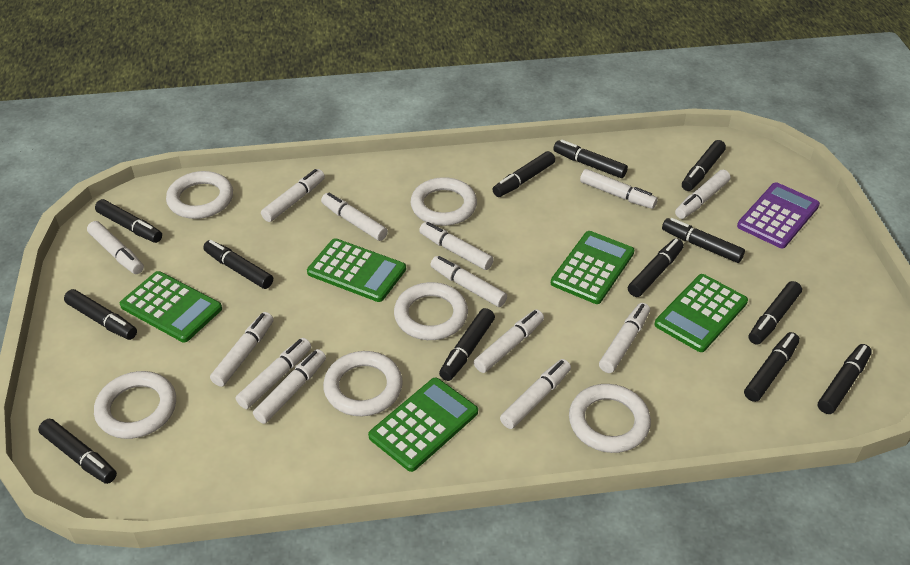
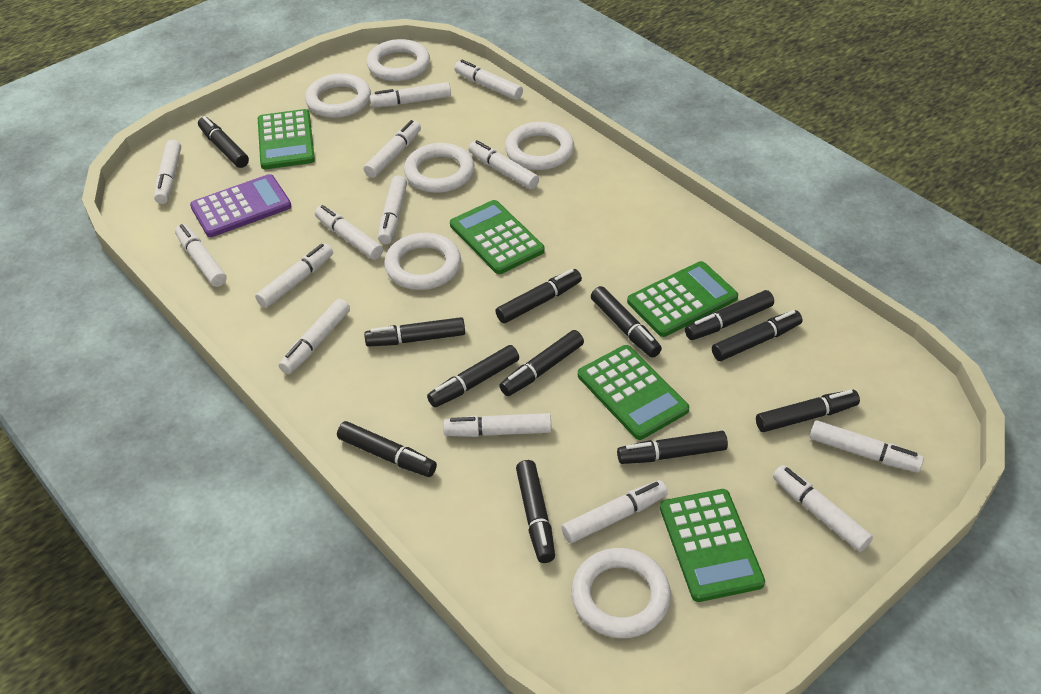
black marker: [38,419,117,484] [64,289,137,340] [95,199,162,243] [203,240,273,289] [439,308,495,381] [492,151,555,197] [553,140,628,178] [628,238,684,297] [662,218,745,263] [682,140,726,191] [744,332,800,402] [749,281,802,345] [818,344,872,414] = 13 -> [198,116,249,168] [337,421,437,477] [364,317,465,347] [427,345,519,408] [496,269,582,324] [499,330,584,396] [516,460,555,563] [591,286,662,358] [617,431,728,464] [685,290,774,340] [712,310,802,361] [756,390,860,432] = 12
white marker: [87,221,144,274] [210,312,274,387] [236,338,311,409] [253,349,326,424] [261,169,325,222] [321,193,388,241] [419,222,494,270] [430,256,507,307] [474,310,544,373] [500,359,571,429] [580,169,658,209] [599,303,650,373] [675,170,731,219] = 13 -> [154,140,181,204] [175,224,227,287] [255,243,333,308] [279,299,350,374] [315,205,383,260] [364,120,421,178] [370,82,451,107] [378,175,407,244] [443,413,551,437] [454,60,523,100] [468,140,539,189] [562,480,668,543] [773,465,873,552] [810,420,924,472] = 14

